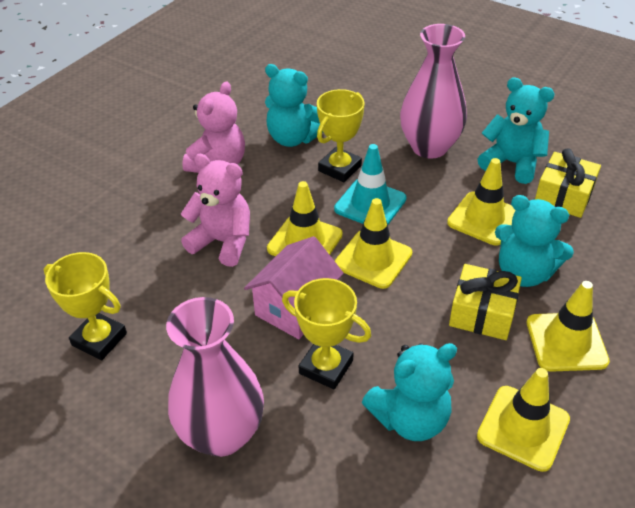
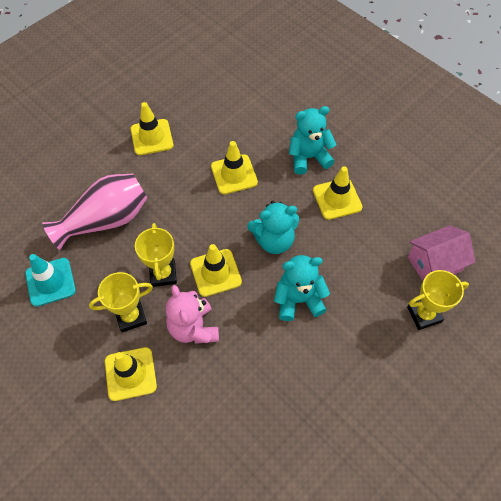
pink teddy bear: [181,154,250,267] [182,81,245,173] = 2 -> [165,285,219,344] = 1
pink vase: [166,297,264,457] [400,24,467,159] = 2 -> [42,173,147,250] = 1
turquoise teddy bear: [265,64,323,147] [362,343,457,441] [478,77,555,184] [495,195,574,287] = 4 -> [247,201,299,254] [274,255,330,321] [289,106,337,174] = 3
yellow gift: [449,264,522,340] [535,148,601,218] = 2 -> none = 0

